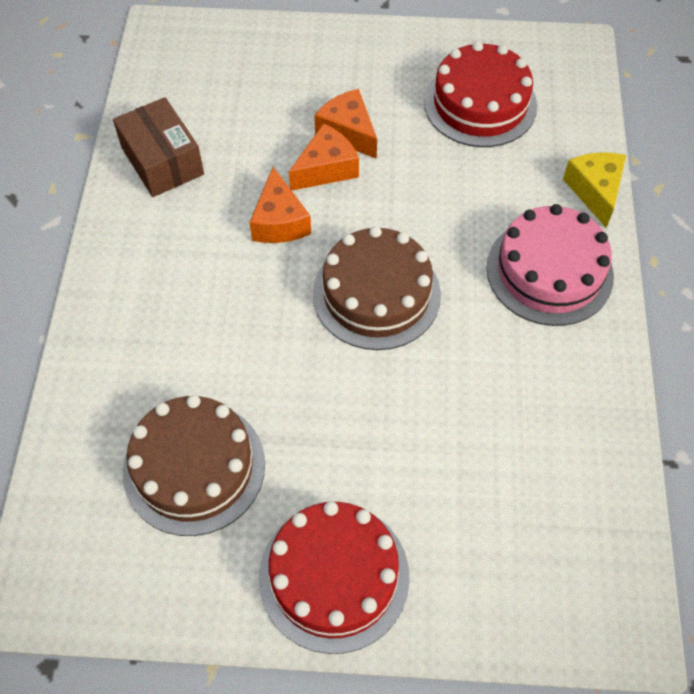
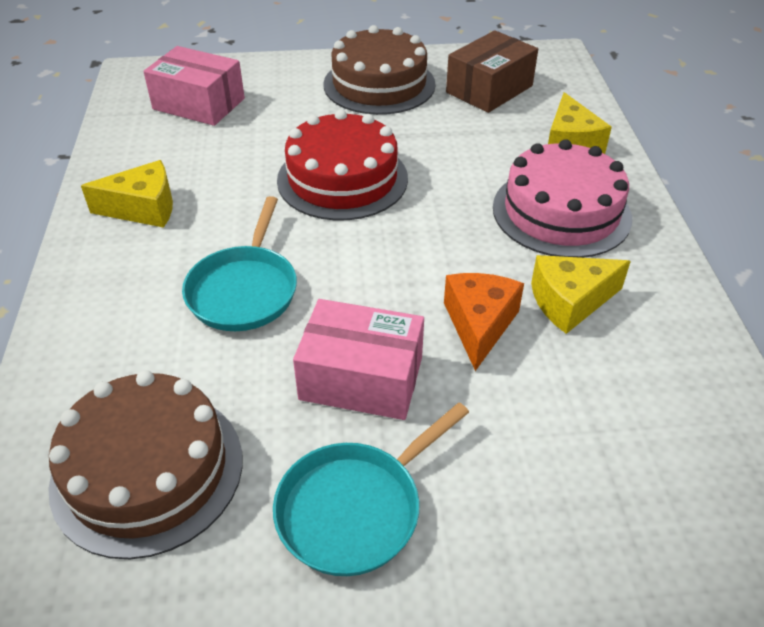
orange cheese: [249,167,311,243] [289,123,359,191] [314,89,377,159] = 3 -> [444,273,524,371] = 1
pink box: none = 0 -> [143,46,245,126] [293,299,424,420] = 2
red cake: [259,501,410,654] [424,41,537,147] = 2 -> [277,110,408,221] = 1
turquoise pan: none = 0 -> [182,196,297,331] [273,403,469,576] = 2
yellow cheese: [563,152,626,228] = 1 -> [81,160,173,228] [531,255,631,334] [548,92,612,154] = 3

